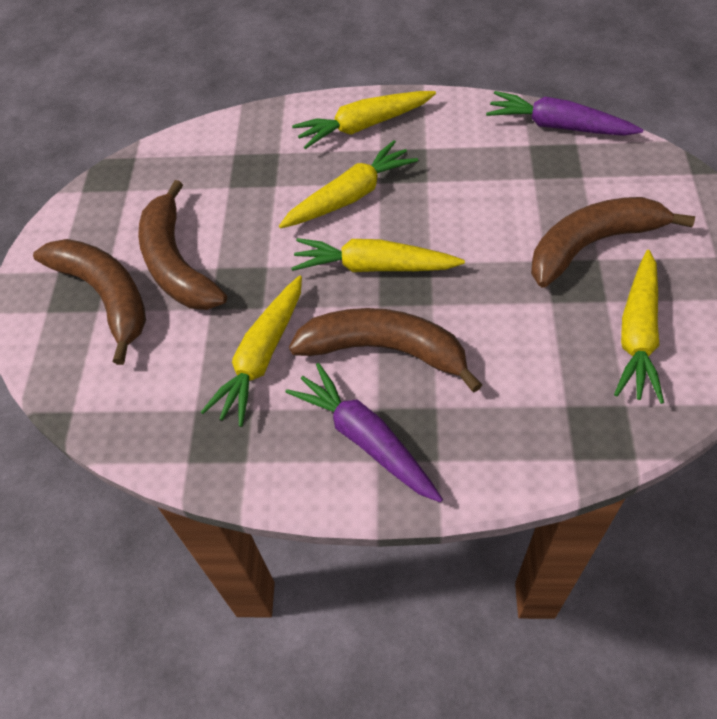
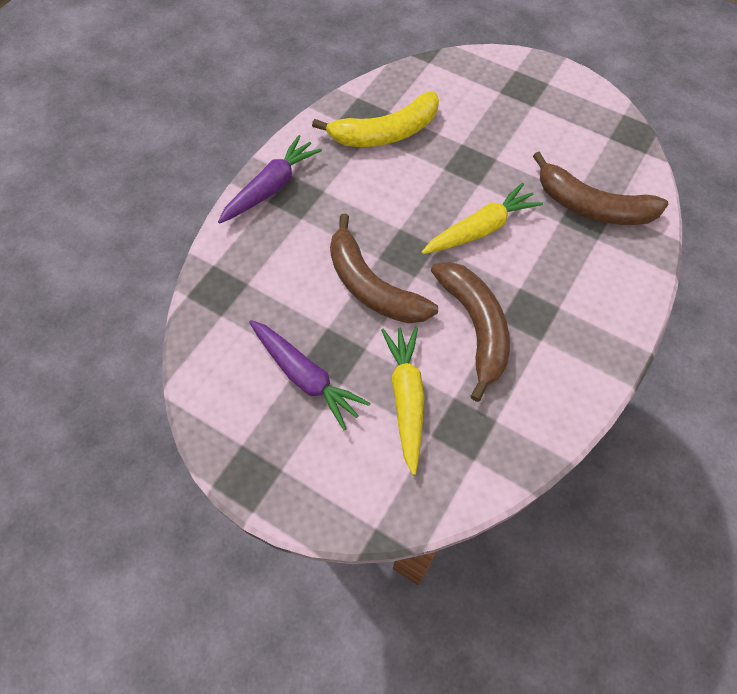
brown banana: [33,239,146,365] [138,180,227,310] [289,308,482,393] [531,197,695,288] = 4 -> [330,214,438,323] [431,262,510,402] [533,151,668,225] = 3
yellow banana: none = 0 -> [312,91,439,147] = 1
yellow carrot: [201,276,302,427] [279,140,418,228] [291,238,465,272] [292,91,436,149] [614,250,664,404] = 5 -> [381,326,424,475] [421,183,543,254] = 2

